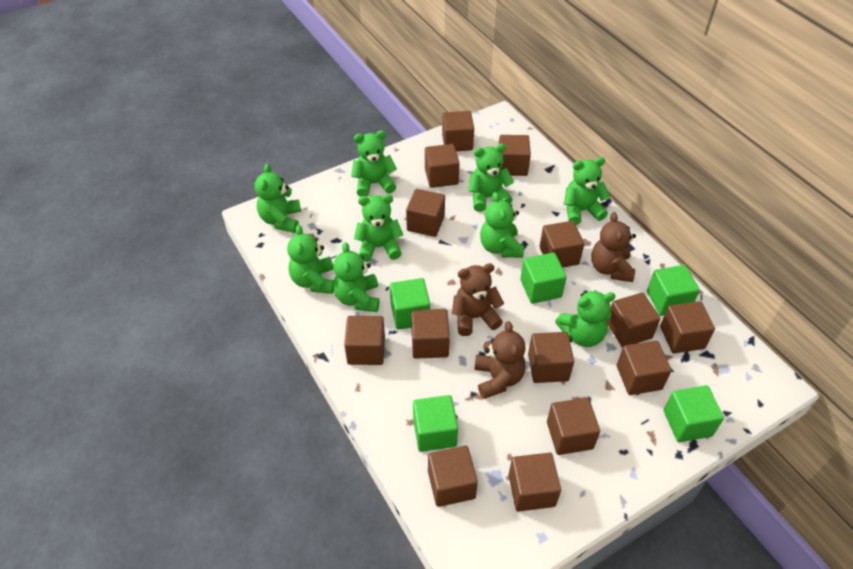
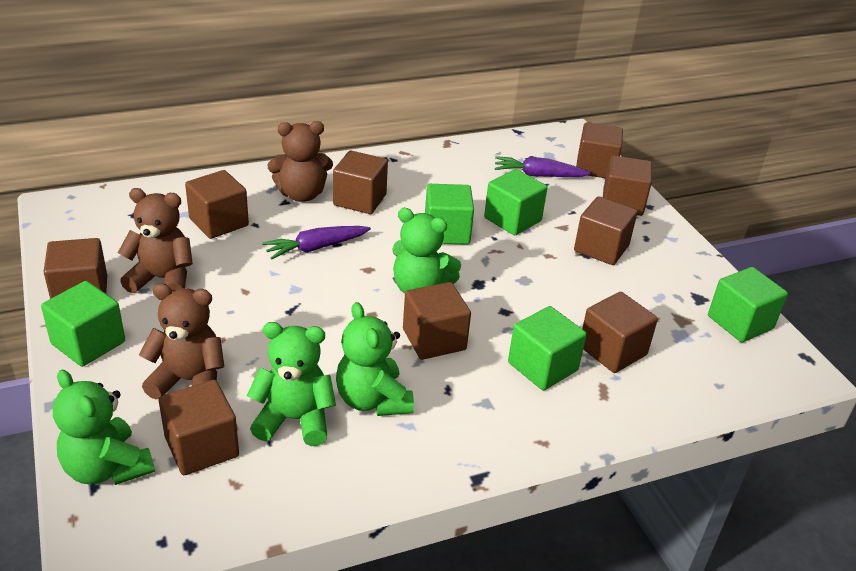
brown cube: [344,316,385,365] [406,189,445,237] [411,309,450,359] [425,144,460,188] [428,446,478,507] [442,111,474,151] [499,135,531,176] [509,453,561,512] [528,332,574,383] [539,221,584,268] [547,398,600,455] [607,293,661,347] [617,341,671,395] [660,301,715,353] = 14 -> [44,238,107,299] [159,380,239,475] [185,170,249,239] [333,150,388,214] [403,282,471,360] [574,196,638,265] [576,122,623,178] [582,292,658,373] [603,155,652,216] = 9
green teddy bear: [255,164,301,233] [287,225,334,294] [333,242,380,312] [351,131,397,197] [354,194,403,262] [468,144,514,212] [480,192,524,258] [555,290,616,347] [564,157,610,225] = 9 -> [53,370,155,485] [247,322,336,446] [336,302,414,416] [392,208,461,294] = 4
purple carrot: none = 0 -> [262,226,371,260] [495,156,591,177] = 2

